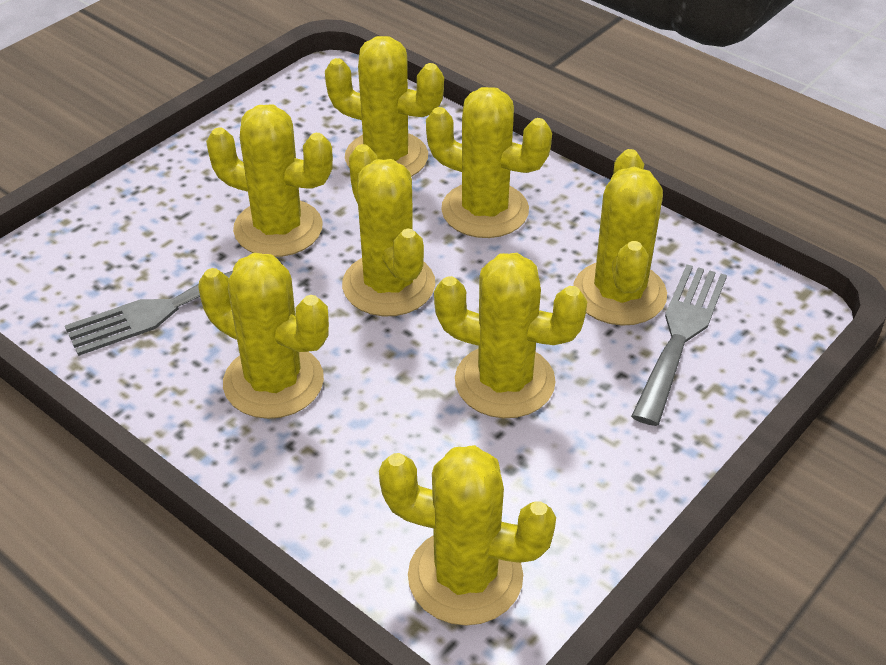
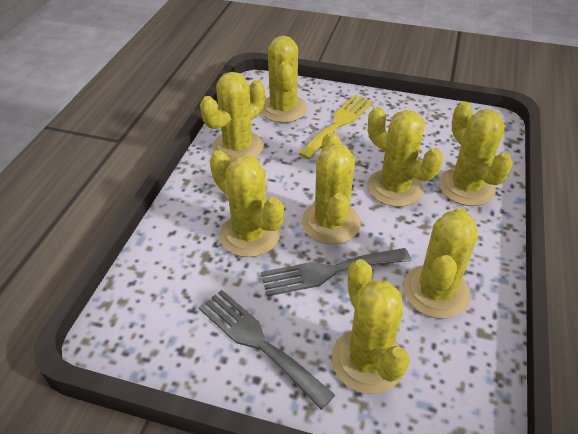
yellow fork: none = 0 -> [299,94,373,160] = 1

